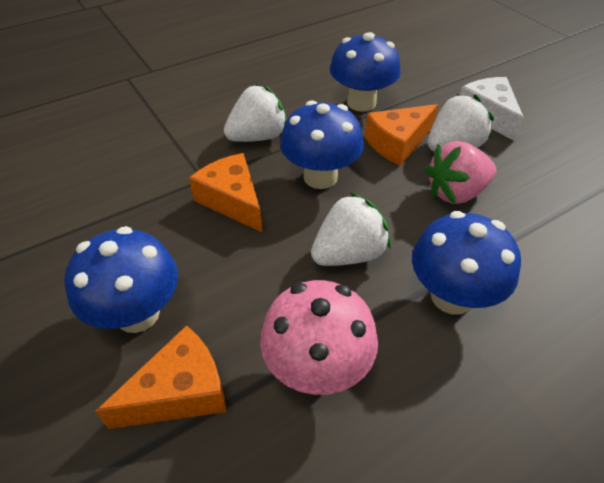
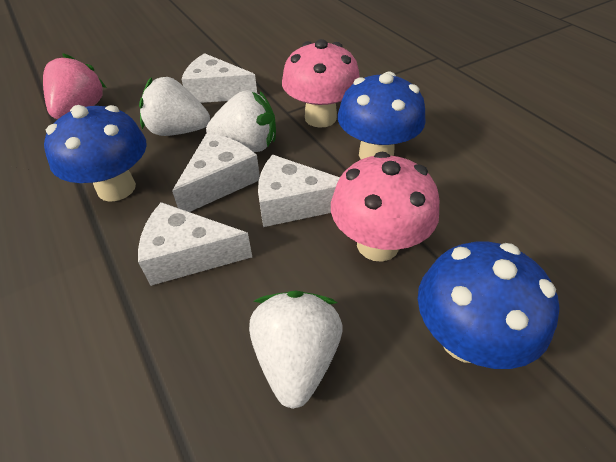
blue mushroom: [64,226,178,333] [280,100,364,189] [330,32,401,112] [412,211,521,314] = 4 -> [44,105,147,202] [338,71,426,159] [418,242,560,369] = 3
orange cheese: [95,325,226,429] [189,153,262,232] [365,104,438,166] = 3 -> none = 0
pink mushroom: [260,280,378,395] = 1 -> [282,39,360,128] [331,152,439,262] = 2
white cheese: [460,77,524,141] = 1 -> [138,202,252,286] [172,133,260,212] [181,53,257,103] [258,154,340,227] = 4

